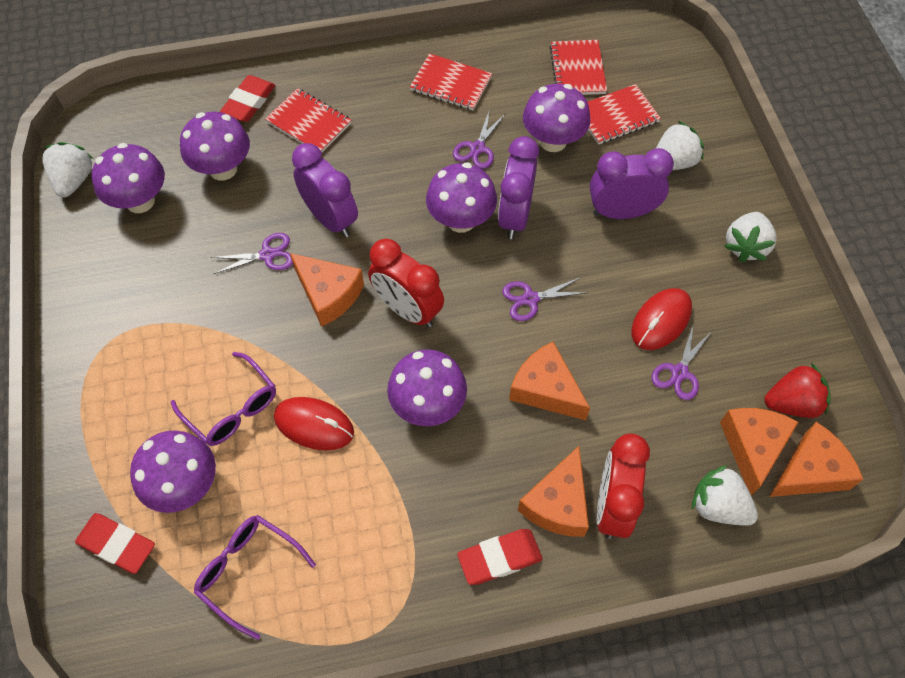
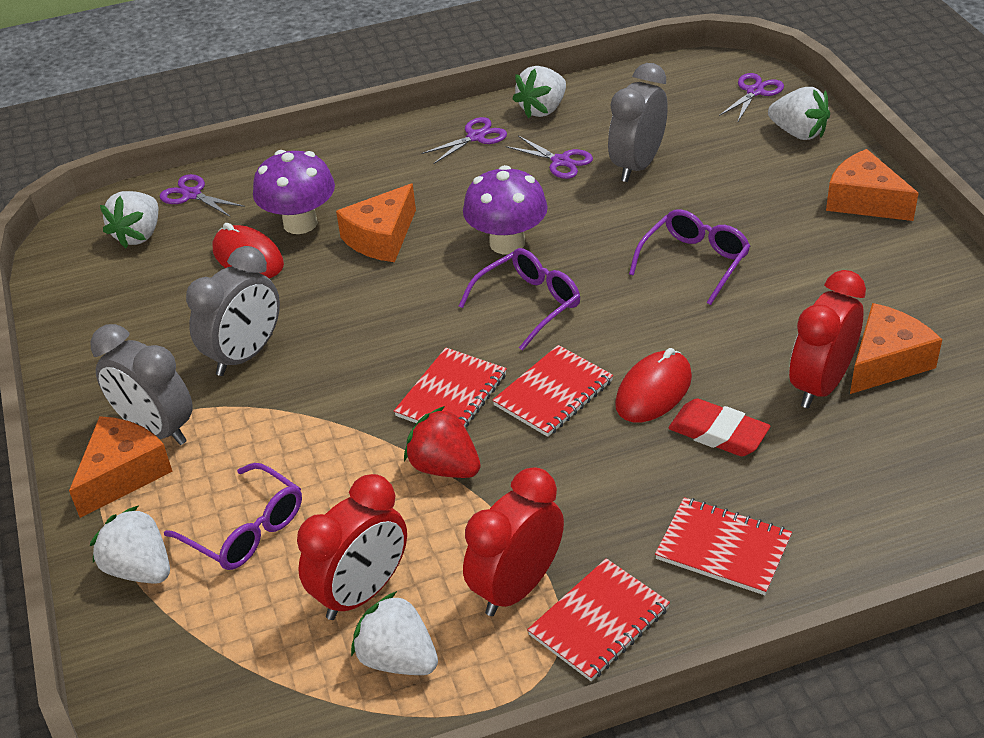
grey clock: none = 0 -> [91,324,193,445] [186,246,280,376] [608,63,668,182] = 3
orange cheese: [290,253,364,327] [509,342,590,420] [518,446,589,537] [720,408,798,496] [770,422,863,497] = 5 -> [69,416,173,518] [336,183,416,262] [826,149,919,221] [850,303,942,394] = 4
purple clock: [292,143,358,238] [498,136,539,239] [590,148,674,219] = 3 -> none = 0
purple glasses: [171,352,276,446] [194,515,316,640] = 2 -> [164,463,302,570] [459,248,580,351] [629,209,750,305] = 3
purple mushroom: [92,143,165,213] [130,430,216,513] [180,112,250,180] [387,349,467,426] [426,163,497,233] [523,84,591,152] = 6 -> [253,150,335,234] [463,165,548,254] = 2
red clock: [368,239,444,327] [597,434,650,539] = 2 -> [297,474,407,620] [463,467,564,616] [789,270,866,408] = 3
red eraser: [75,513,155,574] [220,75,275,122] [457,529,543,585] = 3 -> [669,398,770,456] = 1
white strawberry: [42,142,94,197] [656,121,704,170] [692,465,758,526] [724,212,777,262] = 4 -> [90,505,170,584] [100,191,158,248] [351,591,438,675] [513,66,566,118] [768,87,830,140] = 5

